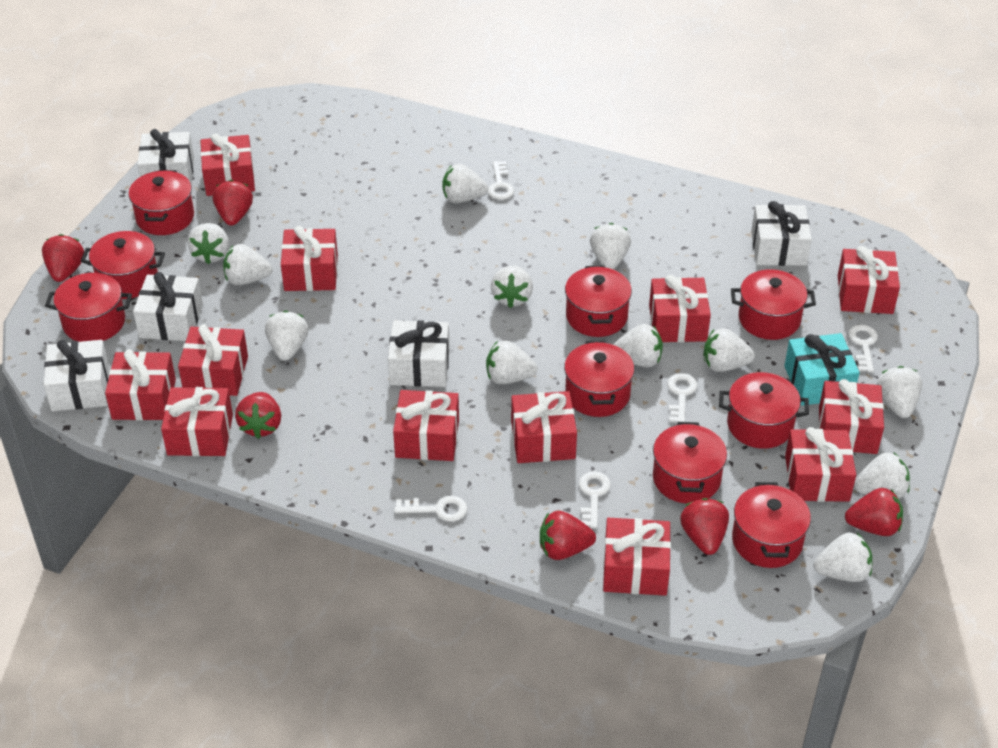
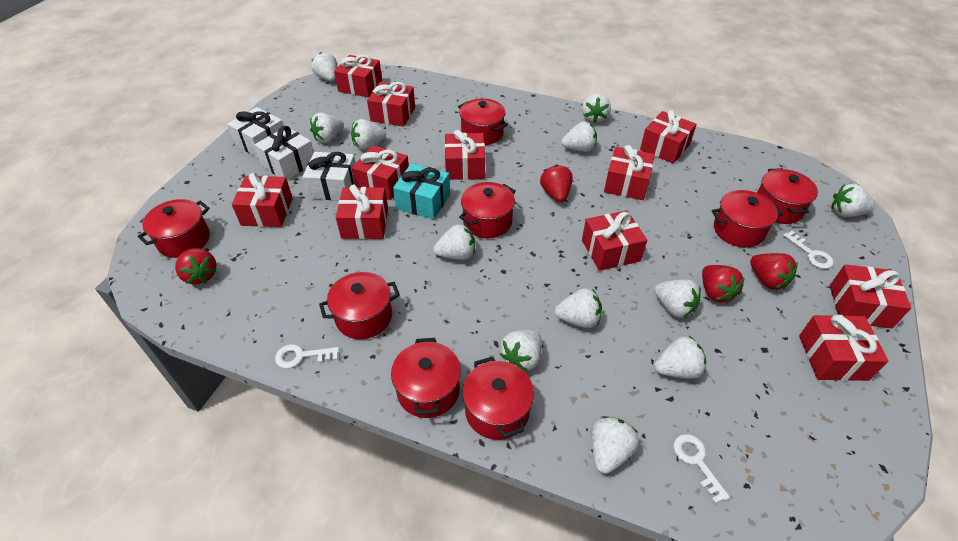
red gift: [105,349,176,420] [161,387,233,456] [178,324,248,396] [201,133,255,196] [281,226,338,291] [393,390,459,461] [511,391,577,463] [603,518,671,596] [649,275,711,342] [785,427,856,502] [819,379,884,454] [838,246,900,314] = 12 -> [232,173,293,227] [334,55,382,97] [336,184,388,239] [352,145,409,200] [367,82,415,127] [445,130,485,180] [582,210,647,271] [604,145,655,200] [640,110,697,164] [799,315,888,381] [830,264,911,329] = 11
red pot: [45,273,132,342] [81,231,165,299] [129,170,194,235] [564,341,634,417] [565,265,632,337] [653,422,727,504] [719,372,809,449] [731,269,816,340] [732,482,811,568] = 9 -> [137,199,210,258] [319,272,400,339] [391,338,461,418] [458,98,508,145] [459,182,515,238] [462,356,534,440] [712,190,783,248] [757,168,818,224] = 8
red strawberry: [42,234,84,282] [213,180,253,226] [235,392,281,439] [540,511,596,560] [680,498,729,555] [845,488,903,536] = 6 -> [175,248,217,284] [540,164,573,202] [702,265,745,303] [750,253,798,290] = 4
white gift: [44,340,109,411] [133,272,203,341] [137,129,194,185] [388,320,450,387] [751,201,812,266] = 5 -> [227,107,284,158] [254,126,314,180] [302,152,356,201] = 3
white key: [394,496,467,522] [488,161,514,200] [579,471,611,528] [667,373,697,422] [848,325,878,372] = 5 -> [275,344,339,369] [674,434,730,504] [783,231,834,269] = 3

